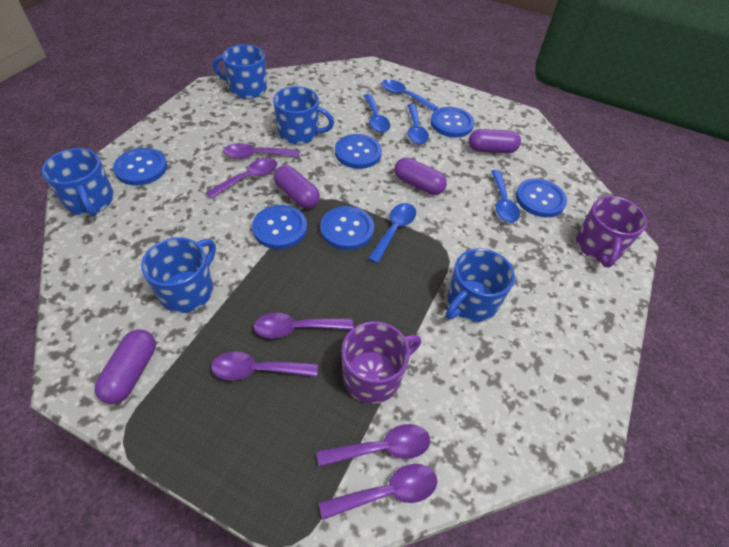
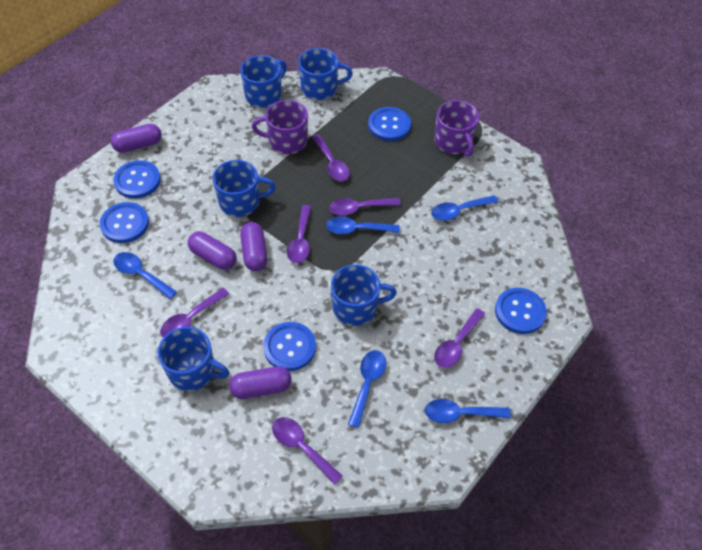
blue button: [113,148,167,185] [252,205,307,249] [320,206,374,250] [335,134,382,169] [430,107,474,138] [516,178,567,217] = 6 -> [100,202,149,243] [114,160,161,199] [263,322,316,371] [368,107,411,141] [495,288,547,334] = 5

